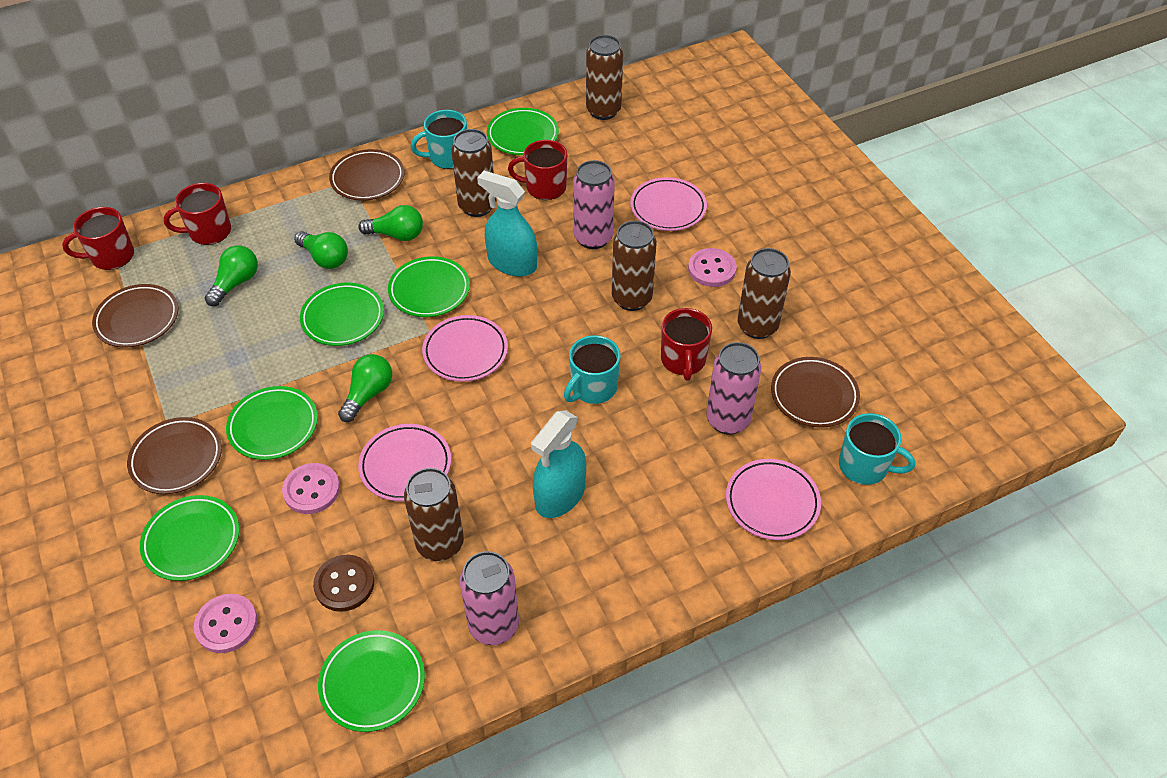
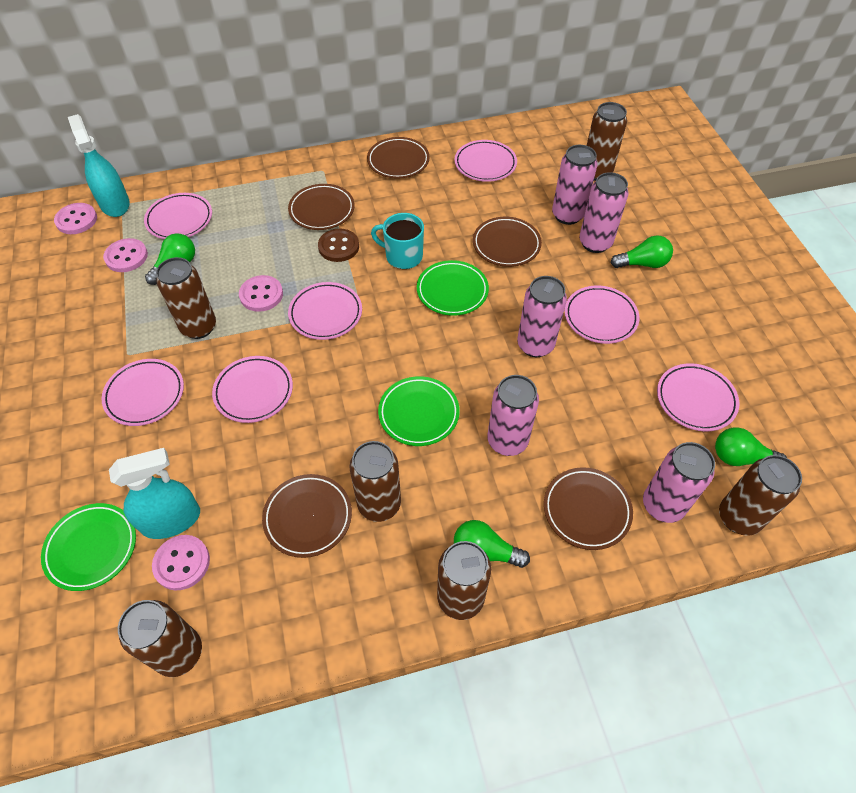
brown can: [404,468,464,561] [451,129,496,217] [586,35,623,120] [612,221,657,311] [738,248,791,339] = 5 -> [118,600,202,677] [156,257,216,339] [349,441,401,522] [437,541,491,620] [587,102,627,181] [719,455,802,536] = 6
brown plate: [92,284,178,348] [127,417,222,494] [329,149,405,201] [771,357,860,428] = 4 -> [262,474,352,558] [288,184,355,230] [367,137,430,179] [473,217,542,267] [544,467,633,550] = 5
green plate: [140,495,239,581] [226,386,318,460] [300,283,384,346] [318,630,425,732] [388,256,470,317] [487,108,559,155] = 6 -> [41,503,136,591] [378,376,460,446] [417,260,489,316] = 3
pink button: [194,594,258,653] [282,463,340,514] [688,248,737,287] = 3 -> [54,203,97,234] [103,238,148,272] [152,535,210,591] [239,275,283,312] = 4
pink can: [460,551,519,645] [573,160,615,249] [706,342,762,435] = 3 -> [487,375,539,456] [517,276,567,357] [552,145,598,225] [579,172,629,253] [643,442,715,523] = 5
pink plate: [358,424,451,501] [422,315,508,382] [630,177,707,231] [726,459,821,540] = 4 -> [102,359,184,426] [144,193,212,239] [212,356,293,423] [288,282,362,340] [454,140,517,182] [565,286,640,344] [657,363,739,432] = 7
red mug: [62,207,134,270] [163,183,231,245] [508,140,567,200] [661,308,712,380] = 4 -> none = 0
turquoise mug: [411,110,467,169] [564,335,621,404] [839,413,915,485] = 3 -> [371,213,424,269] = 1

